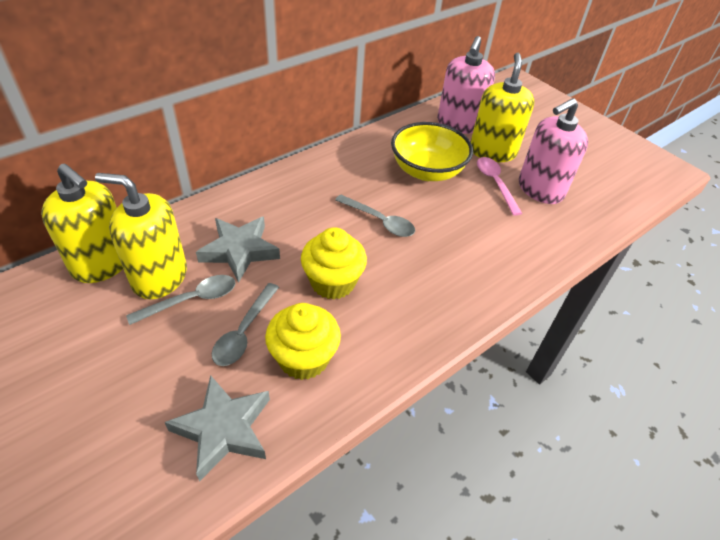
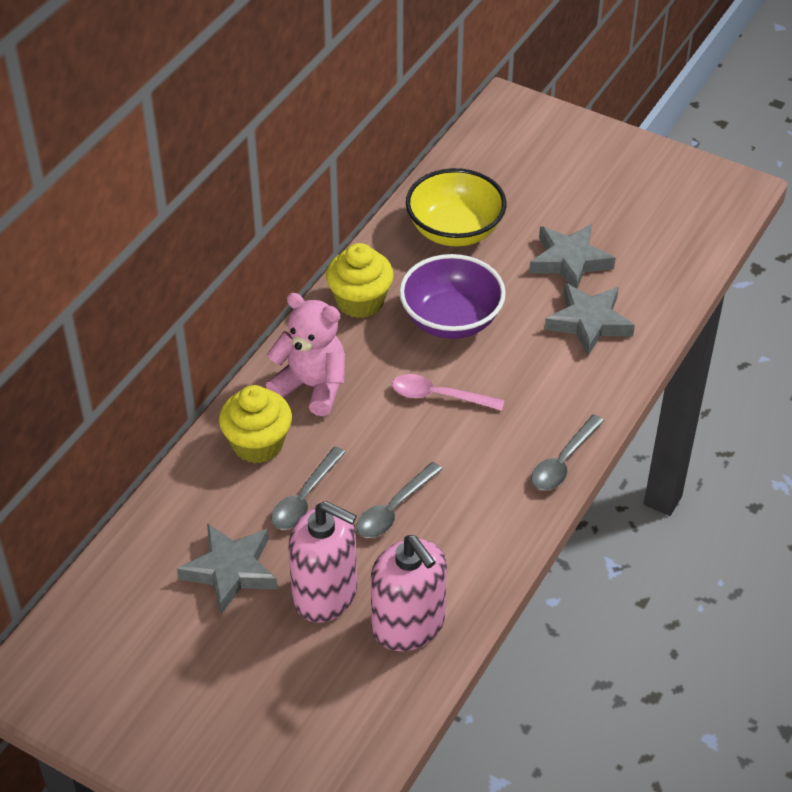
grey star: [165,375,270,482] [196,217,280,283] = 2 -> [177,523,277,614] [529,224,615,289] [545,283,635,356] = 3
pink teddy bear: none = 0 -> [266,293,345,416] = 1
purple bowl: none = 0 -> [399,254,506,339] = 1
yellow soap dispenser: [41,164,123,283] [95,173,187,299] [471,53,535,162] = 3 -> none = 0

